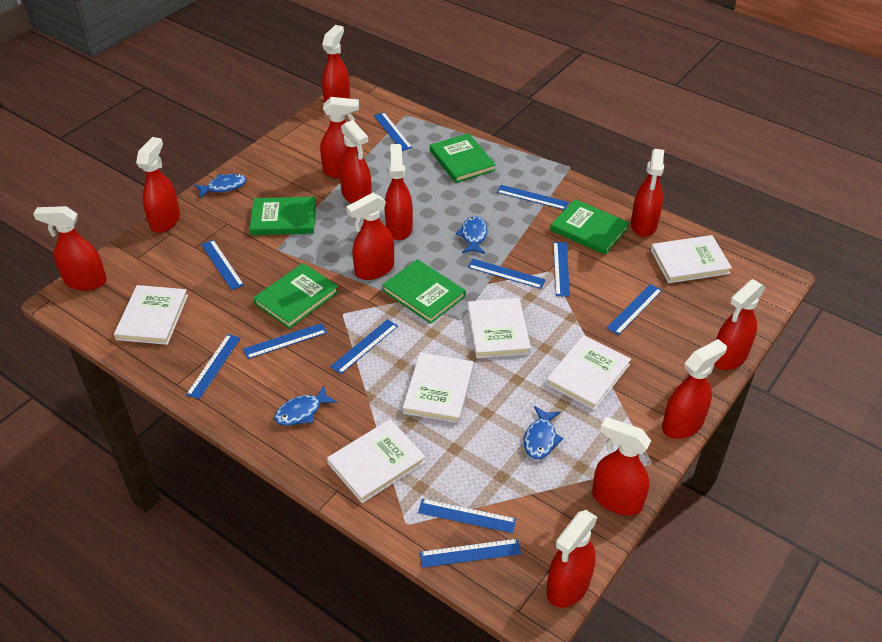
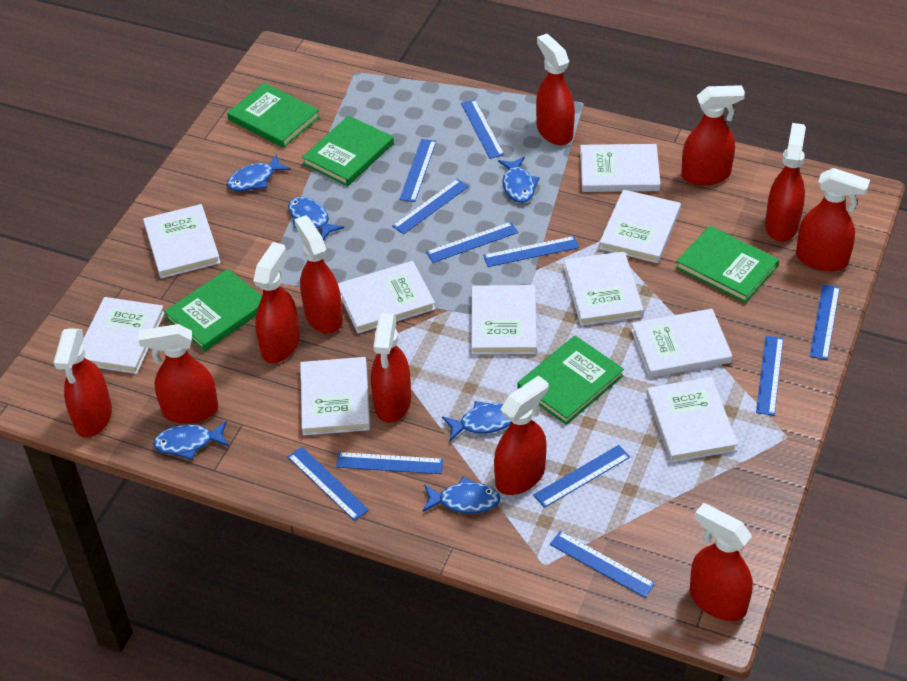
blue fish: [194,174,246,198] [274,385,338,426] [456,216,487,254] [524,406,563,459] = 4 -> [153,421,229,460] [227,154,291,191] [288,197,344,240] [422,477,500,514] [442,401,511,441] [498,157,540,203] = 6
red spray bottle: [33,206,107,290] [136,137,180,233] [320,97,359,178] [322,25,350,103] [339,120,372,204] [346,193,394,280] [384,144,413,240] [547,510,598,608] [592,417,651,515] [631,149,664,237] [662,339,727,439] [714,279,766,370] = 12 -> [53,328,112,438] [138,324,219,424] [253,242,300,363] [294,215,343,334] [371,313,411,423] [494,376,548,495] [536,34,575,145] [681,85,745,186] [689,503,753,621] [765,123,806,241] [796,168,870,271] = 11
white book: [114,285,188,345] [327,419,426,503] [403,353,474,423] [468,298,531,358] [546,335,631,410] [651,235,732,283] = 6 -> [82,297,165,374] [143,204,221,279] [300,357,370,436] [338,261,435,334] [471,285,537,355] [564,251,644,326] [580,144,660,192] [599,189,681,263] [631,309,732,378] [647,377,738,463] = 10

